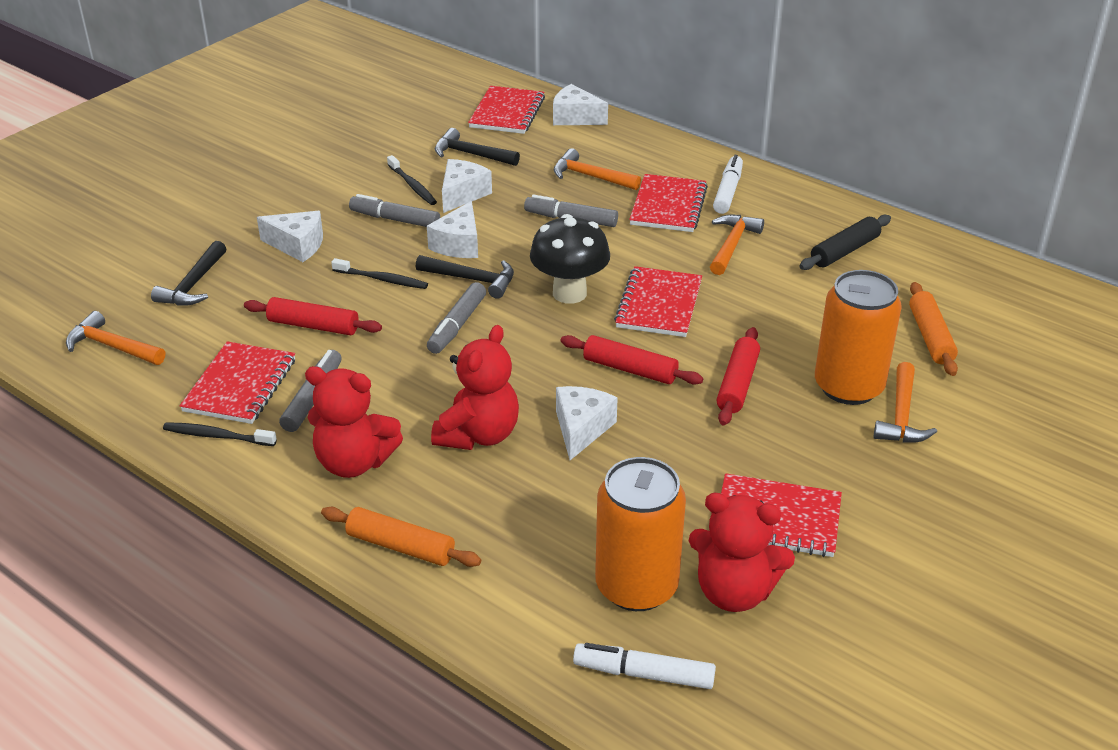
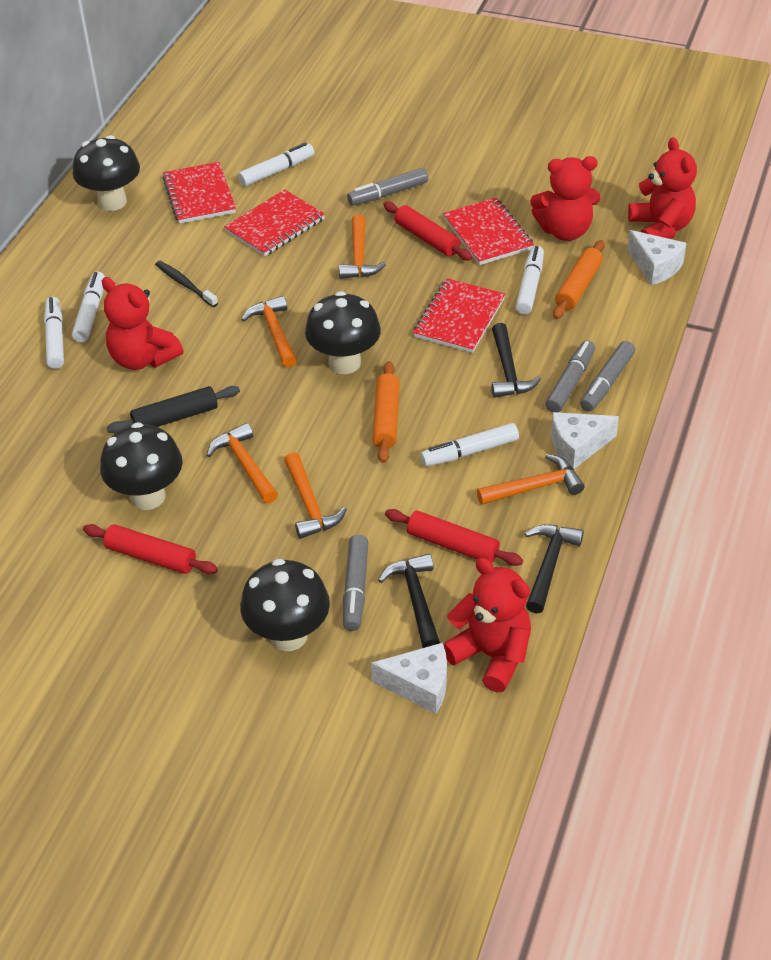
black mushroom: [530,214,610,304] = 1 -> [73,135,140,211] [100,422,183,510] [240,559,330,651] [305,291,381,374] = 4
black toothbrush: [163,422,277,446] [331,258,428,289] [387,155,437,205] = 3 -> [155,261,218,307] = 1
orange can: [595,457,686,611] [815,270,902,405] = 2 -> none = 0
orange hammer: [66,311,165,365] [554,148,641,190] [710,215,764,275] [873,362,937,443] = 4 -> [207,423,278,503] [241,296,297,367] [284,452,347,539] [339,214,386,279] [477,454,585,505] = 5
red notebook: [180,342,295,424] [468,86,545,134] [614,266,702,337] [629,174,708,232] [721,473,842,557] = 5 -> [162,162,236,224] [224,189,325,256] [413,278,505,353] [443,198,534,265] = 4
red teddy bear: [305,366,403,478] [431,325,519,450] [689,493,795,612] = 3 -> [102,277,183,370] [443,558,531,692] [530,156,601,241] [628,137,697,239] = 4
white cheese: [257,211,323,262] [427,201,478,258] [442,159,492,213] [553,84,608,125] [556,386,618,460] = 5 -> [371,643,447,714] [551,412,619,469] [627,230,687,285] = 3
white marker: [573,643,716,689] [713,155,743,214] = 2 -> [44,297,64,369] [72,272,105,343] [238,143,314,186] [420,423,519,467] [515,246,544,314] = 5

